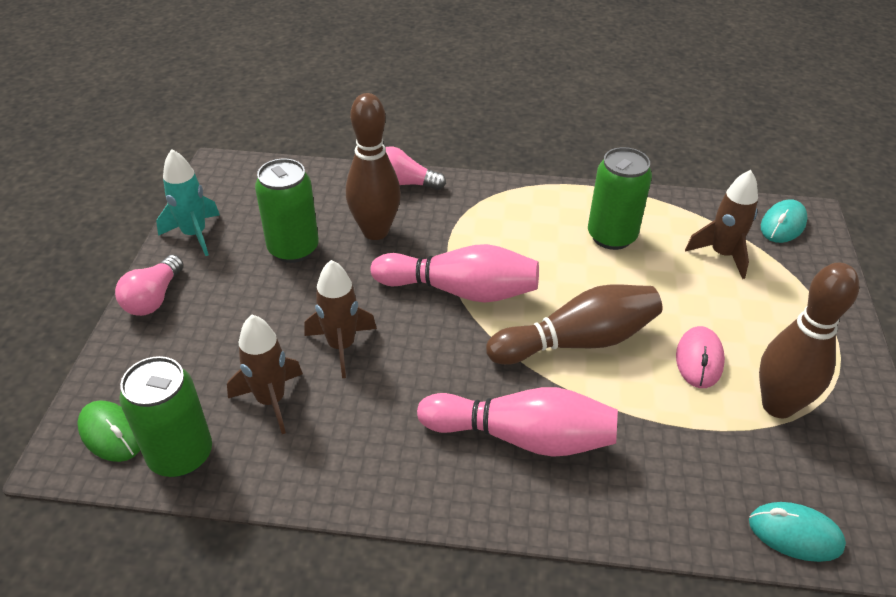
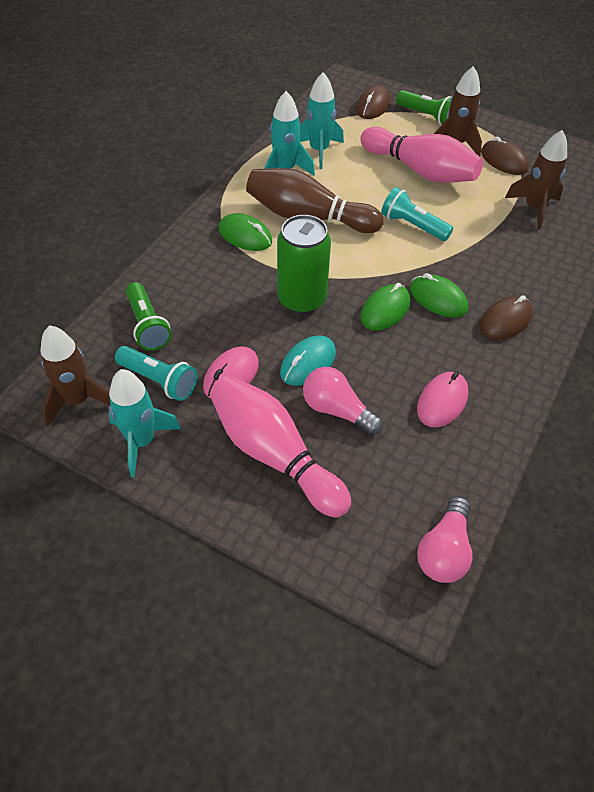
brown bowling pin: [346,93,401,240] [486,285,662,365] [759,263,859,418] = 3 -> [246,168,384,233] = 1
brown mouse: none = 0 -> [356,85,391,119] [479,295,533,340] [481,137,529,175] = 3
green can: [119,356,212,477] [255,158,319,263] [588,147,652,250] = 3 -> [277,215,331,314] = 1
green flashlight: none = 0 -> [126,282,172,351] [396,90,452,125] = 2
green mouse: [77,400,140,462] = 1 -> [219,213,272,251] [360,283,410,331] [410,273,468,318] = 3
pink mouse: [676,326,725,388] = 1 -> [203,347,259,398] [417,372,468,427] = 2
turquoise flashlight: none = 0 -> [115,346,197,401] [381,187,453,241] = 2
turquoise mouse: [749,502,846,562] [761,199,808,243] = 2 -> [280,335,336,386] = 1
turquoise rocket: [156,149,220,256] = 1 -> [108,369,181,477] [264,91,315,176] [300,72,344,169] = 3

